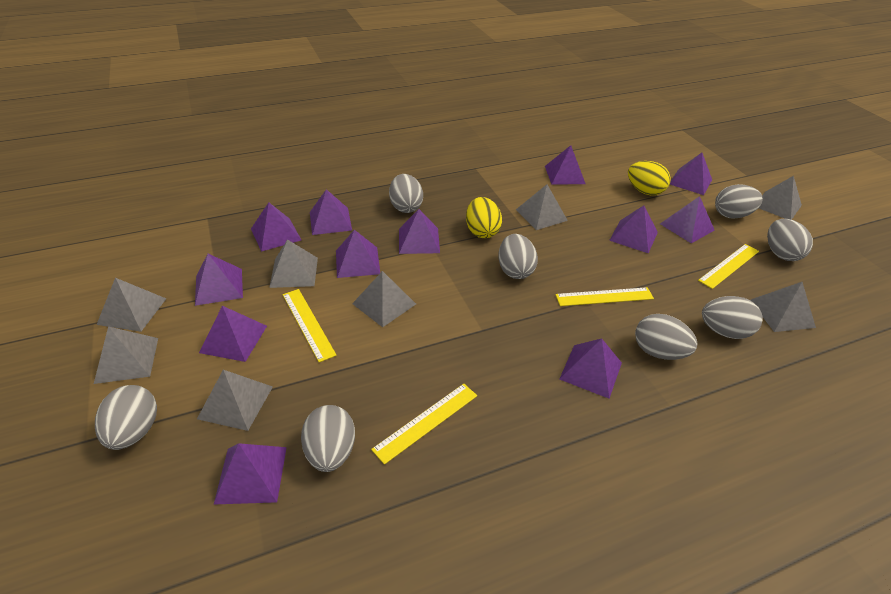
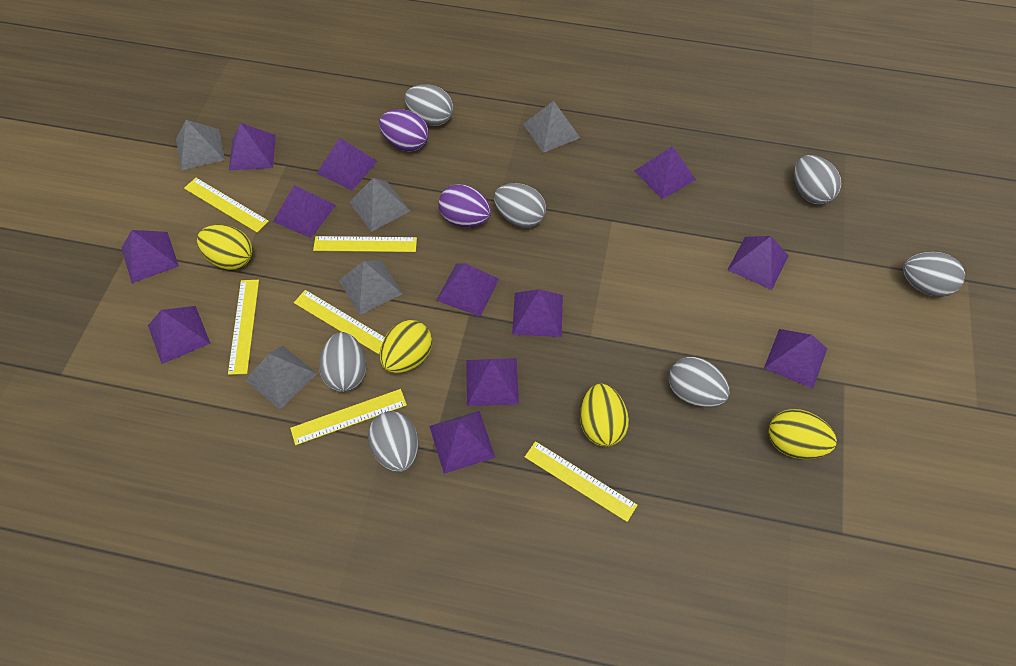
grey egg: [95,385,157,450] [301,405,355,472] [389,174,423,213] [498,234,538,279] [635,314,698,360] [702,296,763,339] [715,184,763,219] [767,219,813,261] = 8 -> [319,332,366,392] [368,411,418,472] [405,84,453,126] [494,183,546,228] [669,357,730,407] [794,155,842,205] [903,252,965,297] = 7
grey pyramid: [94,327,158,384] [96,278,166,332] [197,370,273,431] [269,239,318,288] [352,271,416,327] [516,184,568,230] [750,282,816,332] [759,176,802,220] = 8 -> [176,120,225,170] [245,345,317,410] [339,260,403,315] [349,178,410,232] [523,101,580,153] = 5
purple egg: none = 0 -> [379,109,429,152] [439,184,491,227] = 2
yellow egg: [466,197,502,238] [628,161,671,195] = 2 -> [197,225,253,270] [380,320,432,373] [580,384,629,447] [769,409,837,459] = 4
yellow ruler: [283,289,337,362] [371,384,477,465] [555,287,654,306] [698,244,759,289] = 4 -> [184,178,269,233] [228,280,259,375] [290,389,407,445] [294,290,385,354] [313,236,417,252] [525,441,637,522] = 6

